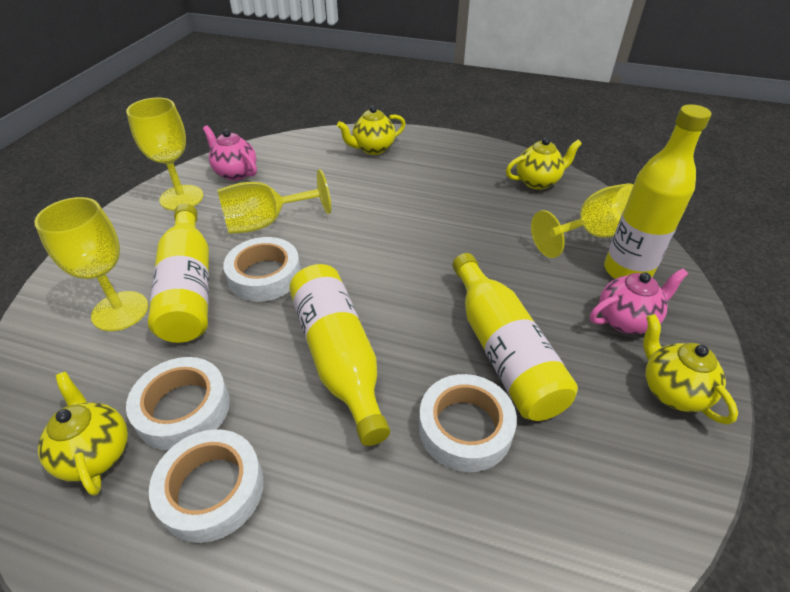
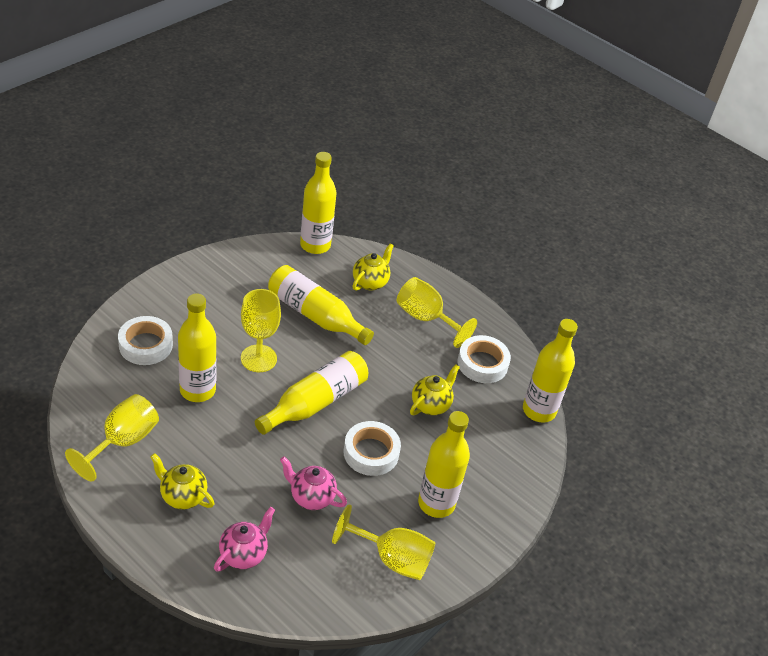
white tape: [126,357,230,450] [149,429,264,543] [223,237,301,302] [419,374,517,472] = 4 -> [118,316,173,365] [343,421,401,476] [458,335,511,383] = 3
yellow bottle: [148,203,209,343] [289,264,390,446] [452,253,578,421] [604,104,711,279] = 4 -> [178,294,216,402] [255,351,368,435] [268,265,374,345] [300,152,337,254] [418,411,470,518] [523,319,578,423] = 6
yellow teapot: [38,372,128,496] [337,106,406,155] [506,138,582,190] [643,314,738,425] = 4 -> [150,453,214,510] [353,243,394,291] [410,365,460,415] = 3

